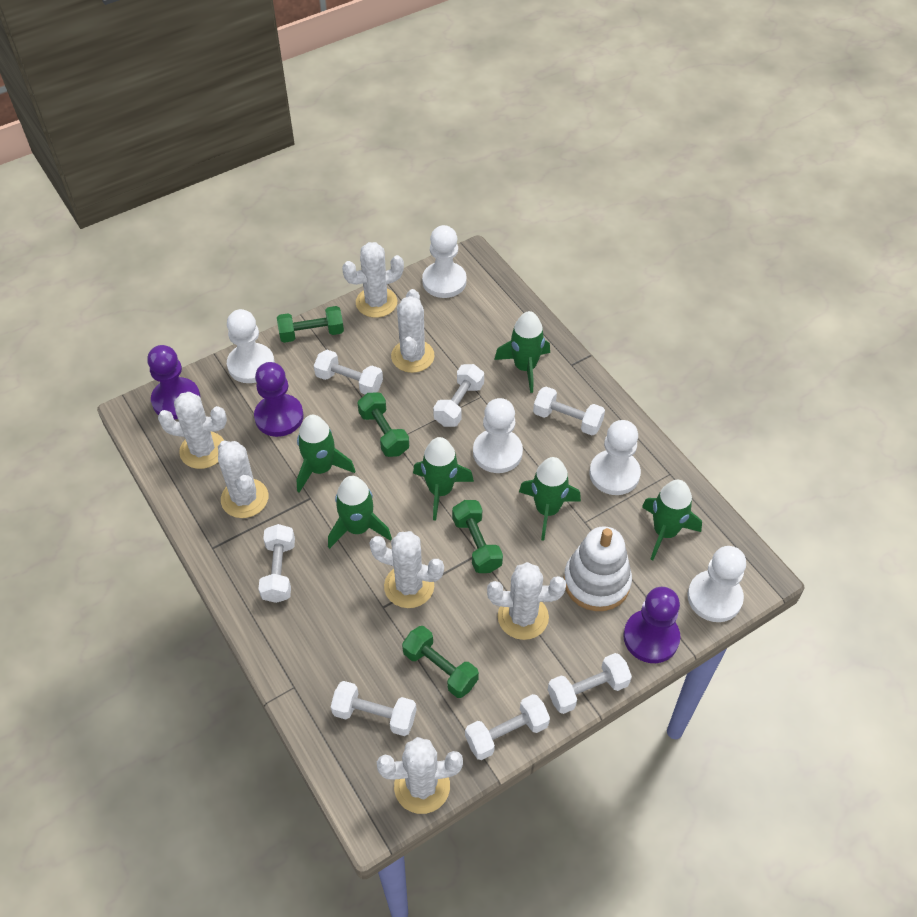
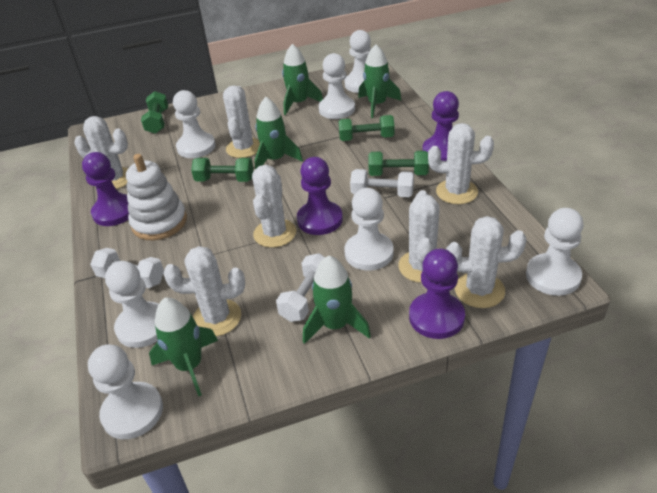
green rocket: [297,415,355,493] [328,476,392,549] [413,437,474,521] [494,311,550,393] [519,457,581,541] [642,480,702,560] = 6 -> [149,298,218,396] [254,97,303,169] [282,44,323,115] [303,256,371,344] [358,44,401,118] = 5
purple pawn: [147,345,201,419] [254,362,304,437] [623,587,680,663] = 3 -> [82,152,129,226] [297,157,343,235] [409,248,465,339] [422,91,459,161] = 4
white dumbbell: [258,524,295,603] [314,350,383,395] [331,681,416,736] [433,364,484,427] [465,694,550,760] [533,387,605,435] [548,653,632,714] = 7 -> [90,248,164,288] [276,253,325,322] [350,169,414,197] = 3
white pawn: [227,309,275,383] [422,225,467,298] [473,398,523,473] [589,420,641,495] [688,546,746,622] = 5 -> [88,345,163,439] [105,261,159,348] [173,90,216,158] [319,53,355,119] [344,30,372,93] [344,188,394,270] [526,208,584,296] = 7

